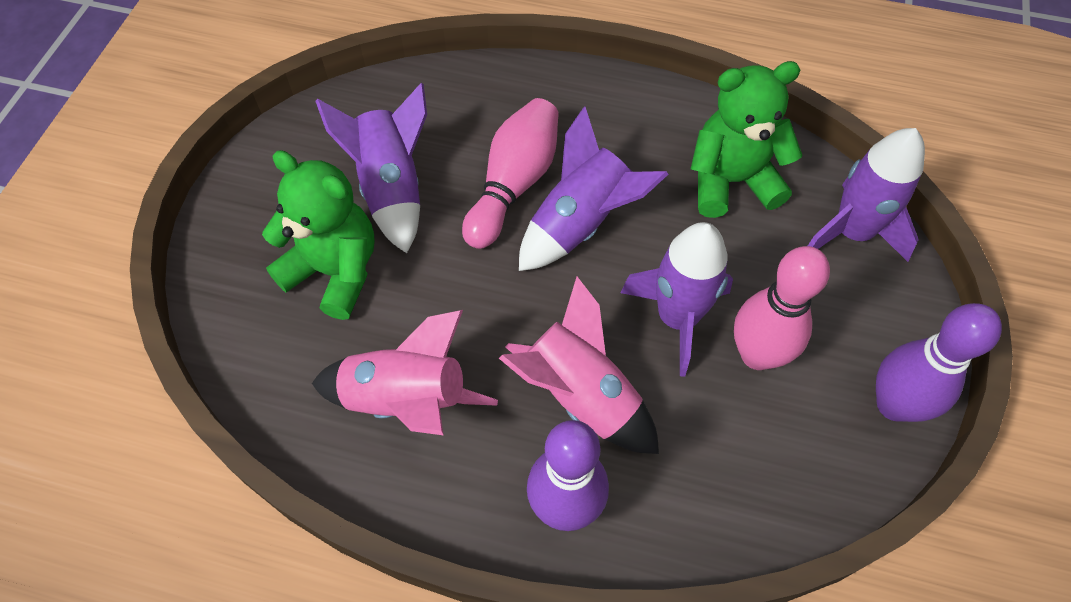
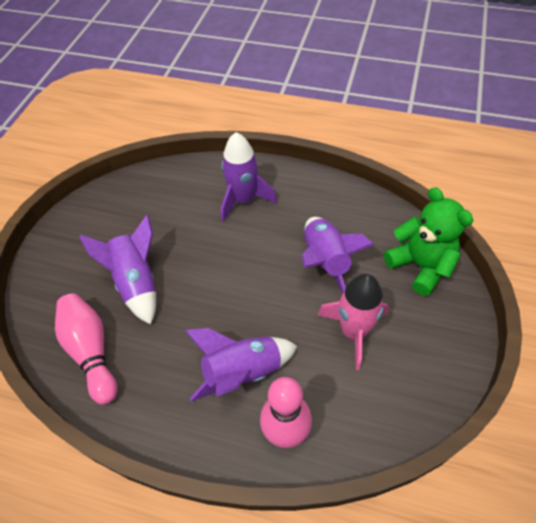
green teddy bear: [262,150,375,320] [691,61,803,218] = 2 -> [384,187,474,296] = 1
pink rocket: [312,310,498,435] [499,277,659,454] = 2 -> [317,274,389,370] = 1
purple bowling pin: [527,420,609,531] [876,303,1002,422] = 2 -> none = 0

